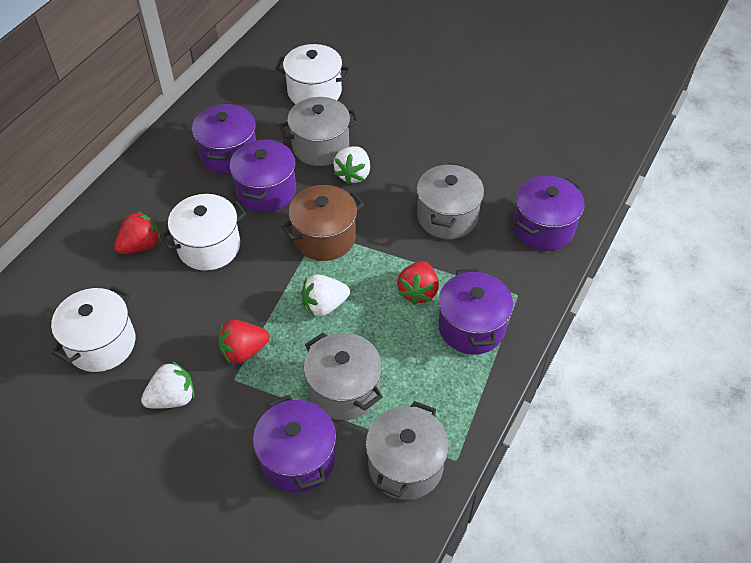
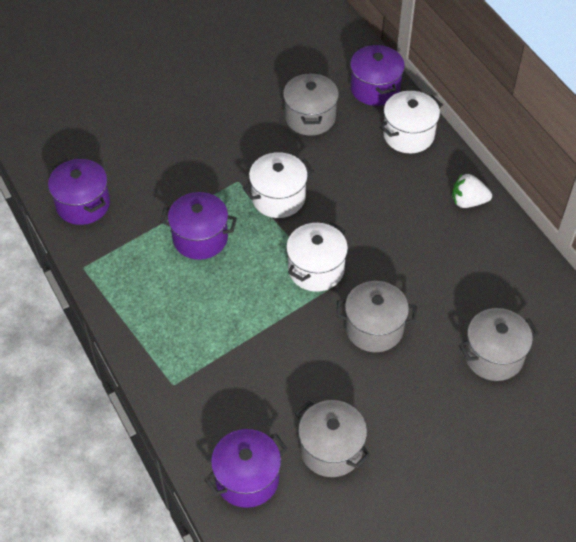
brown pot: [281,185,364,261] = 1 -> none = 0
purple pot: [192,103,256,174] [230,138,296,212] [253,395,336,493] [438,268,513,354] [513,176,585,251] = 5 -> [48,159,110,225] [160,192,237,260] [204,429,288,508] [350,44,405,106] = 4
red strawberry: [114,211,161,254] [218,320,270,364] [397,261,439,305] = 3 -> none = 0
white strawberry: [141,361,194,409] [302,274,350,317] [333,146,370,185] = 3 -> [452,174,492,208] = 1

